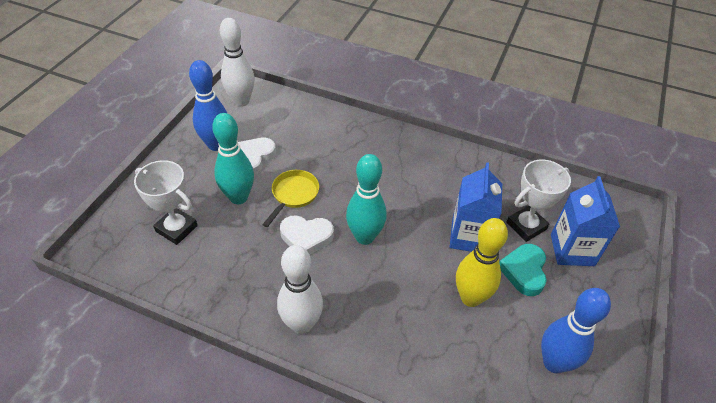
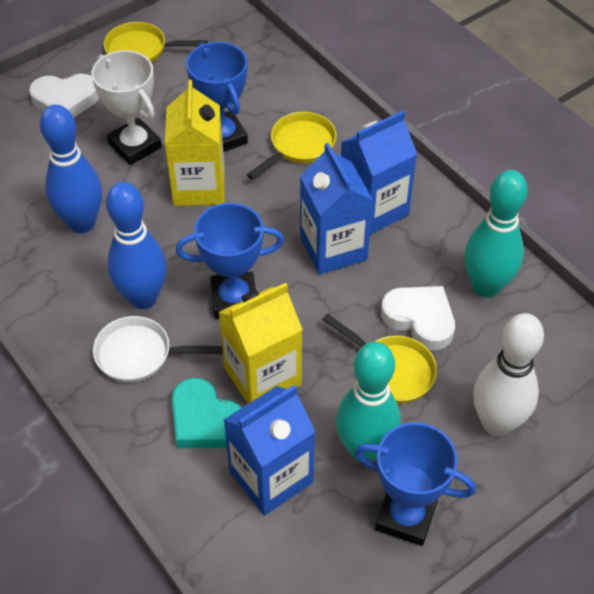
blue carton: [450,162,502,252] [551,176,620,266] = 2 -> [224,385,316,515] [300,143,373,275] [341,111,417,235] = 3
blue trophy: none = 0 -> [176,203,284,319] [186,42,248,152] [355,422,476,546] = 3
white bowling pin: [220,18,255,107] [277,245,323,334] = 2 -> [473,313,544,436] = 1
white pan: none = 0 -> [93,316,223,382] = 1
white trophy: [134,160,198,245] [506,160,571,242] = 2 -> [91,50,162,165] = 1
yellow bowling pin: [456,218,508,307] = 1 -> none = 0
yellow carton: none = 0 -> [165,80,225,206] [218,283,303,404] = 2
yellow pan: [262,170,319,227] = 1 -> [104,22,208,63] [247,112,337,179] [322,313,437,404] = 3

